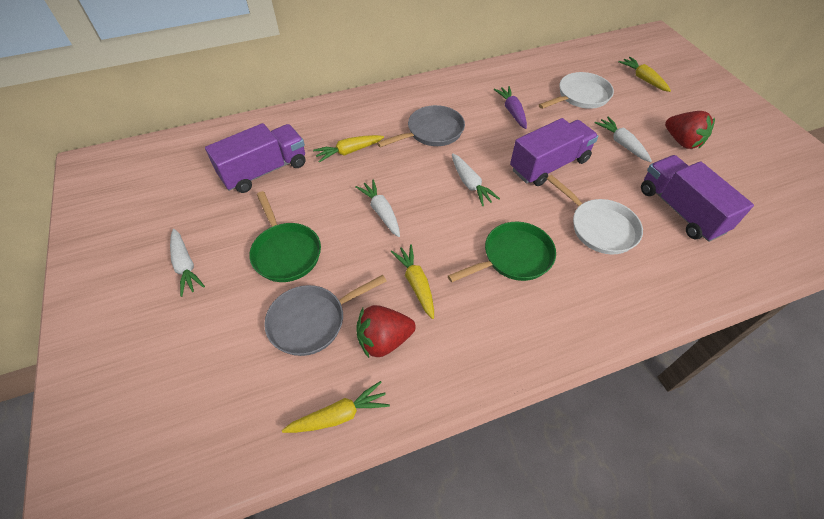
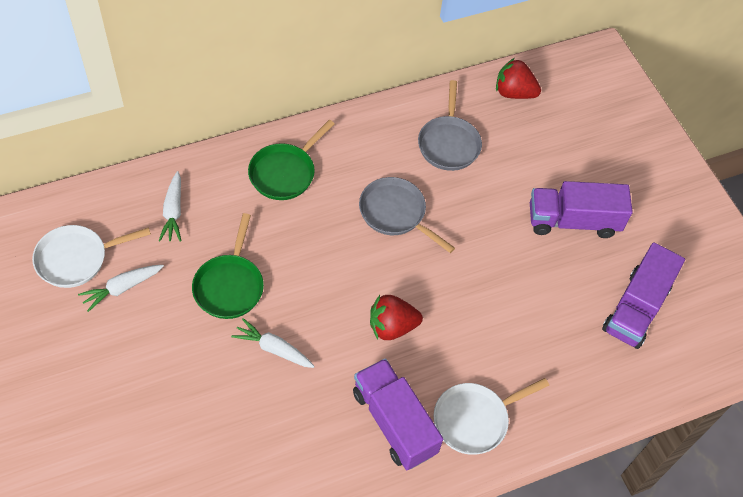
purple carrot: [494,86,527,129] = 1 -> none = 0
white carrot: [170,229,205,297] [355,179,400,237] [452,153,500,206] [595,117,652,162] = 4 -> [78,265,164,312] [159,171,181,242] [231,318,315,368] = 3
yellow carrot: [282,381,390,433] [313,135,384,163] [390,244,434,319] [618,57,671,92] = 4 -> none = 0

